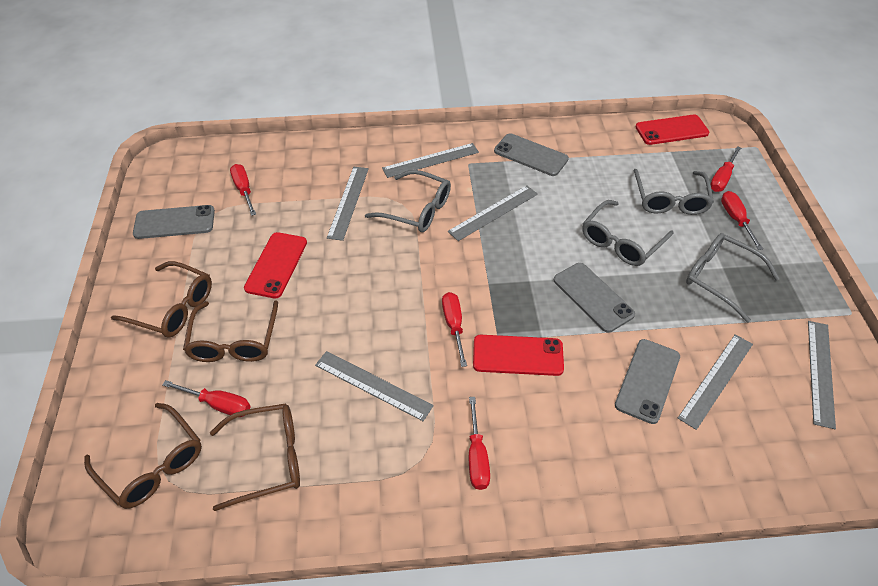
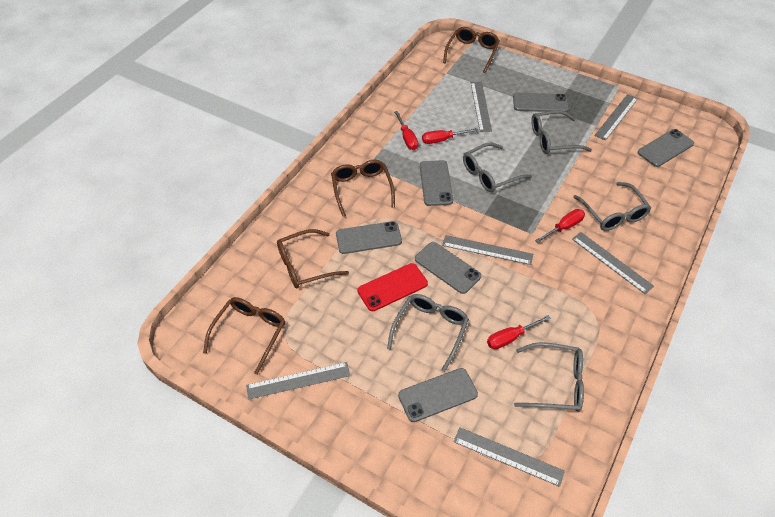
grey glasses: [365,170,451,232] [582,200,673,266] [633,169,714,215] [686,233,780,323] = 4 -> [387,294,469,372] [463,143,532,192] [514,342,584,412] [531,110,592,154] [573,182,651,231] = 5
grey phone: [133,205,215,239] [494,133,569,176] [554,263,635,333] [615,339,680,424] = 4 -> [336,221,402,254] [398,368,478,422] [415,242,481,294] [420,160,453,206] [513,92,569,112] [638,129,694,167] = 6
red phone: [244,232,307,298] [473,335,564,376] [636,115,709,145] = 3 -> [357,263,428,311] = 1
red screwdriver: [162,380,250,417] [230,164,256,216] [442,292,467,367] [469,397,490,490] [710,146,741,192] [721,191,763,250] = 6 -> [394,111,418,150] [422,128,478,144] [487,315,551,349] [535,209,585,243] = 4

